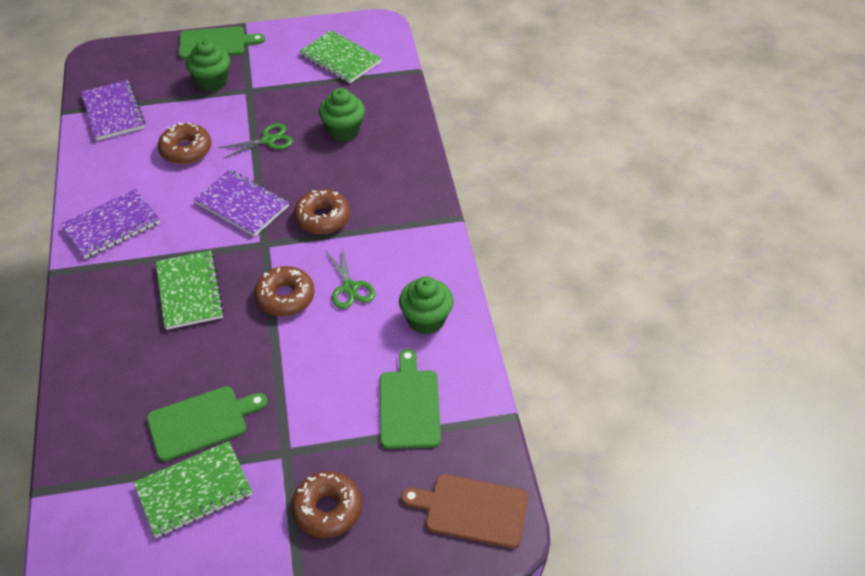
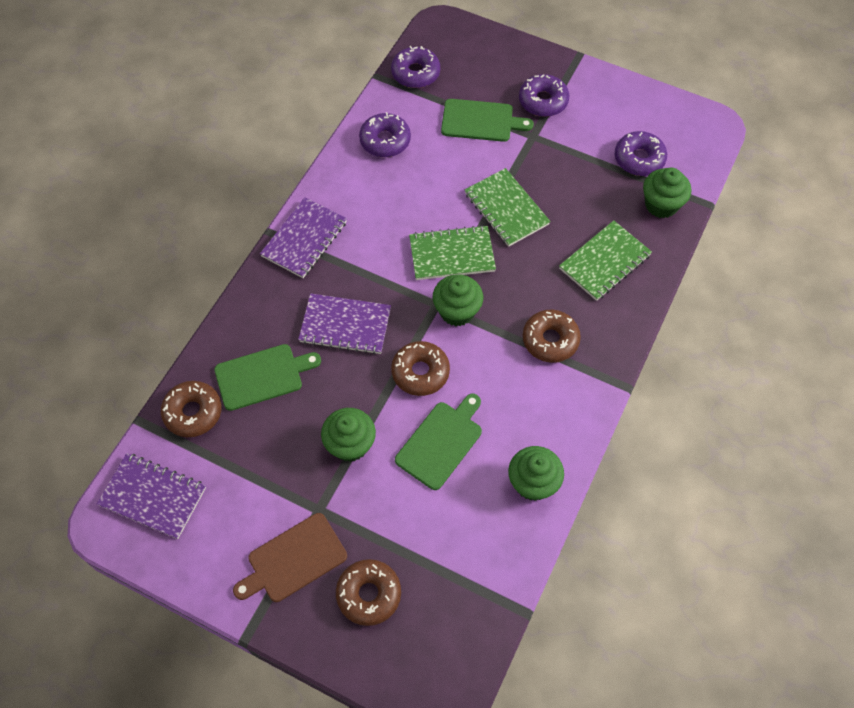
green cupcake: [186,40,230,92] [319,88,365,141] [399,276,454,335] = 3 -> [321,408,376,462] [433,274,483,326] [508,446,564,501] [643,167,691,218] = 4
green scissors: [219,123,293,159] [326,247,375,309] = 2 -> none = 0
purple donut: none = 0 -> [359,112,411,157] [391,46,440,88] [519,74,569,117] [615,131,667,176] = 4

